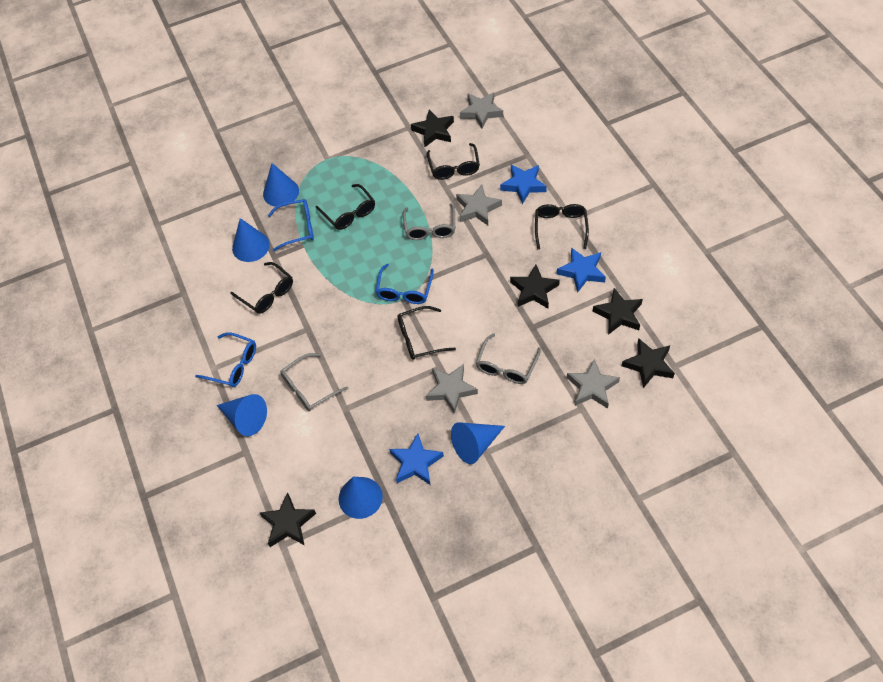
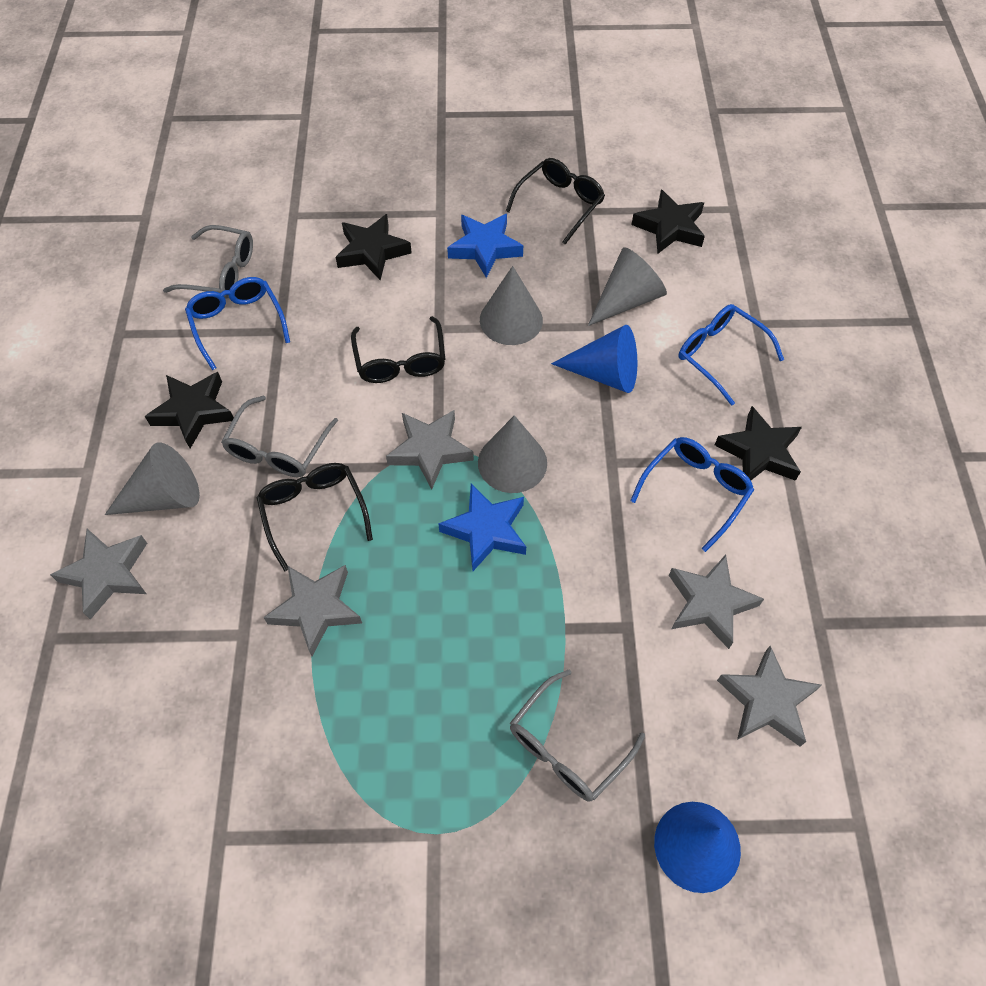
black glasses: [231,262,293,314] [316,184,375,230] [397,306,456,360] [427,143,480,180] [535,204,589,250] = 5 -> [256,463,373,571] [351,316,445,383] [506,158,605,244] = 3
black star: [260,492,316,547] [411,109,454,148] [510,265,560,308] [592,288,643,335] [622,338,675,388] = 5 -> [145,372,234,448] [336,214,412,280] [631,190,705,254] [715,406,802,481] = 4
blue cone: [217,394,267,436] [232,218,270,262] [263,163,299,207] [339,477,383,519] [451,422,505,464] = 5 -> [551,325,637,393] [654,802,741,893] = 2
blue star: [389,434,444,485] [500,164,547,204] [557,247,606,293] = 3 -> [438,484,526,571] [447,214,523,278] = 2
grey cone: none = 0 -> [105,443,200,515] [478,415,547,493] [480,266,543,345] [588,247,667,326] = 4
grey star: [426,364,478,414] [456,185,502,225] [460,92,503,129] [567,359,620,409] = 4 -> [50,529,147,620] [263,565,362,656] [386,410,474,490] [669,555,764,649] [717,646,822,747] = 5

